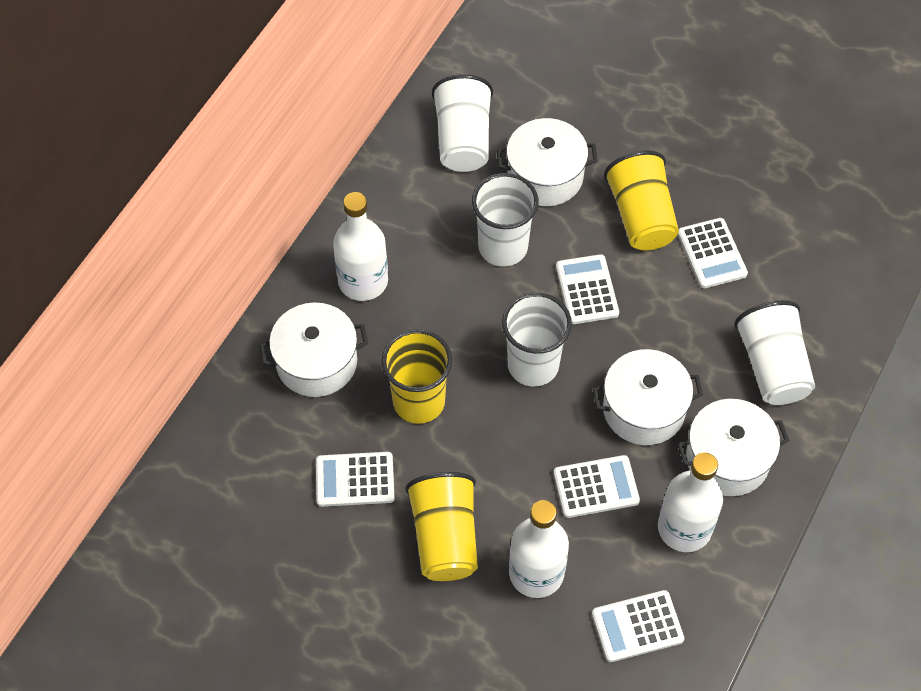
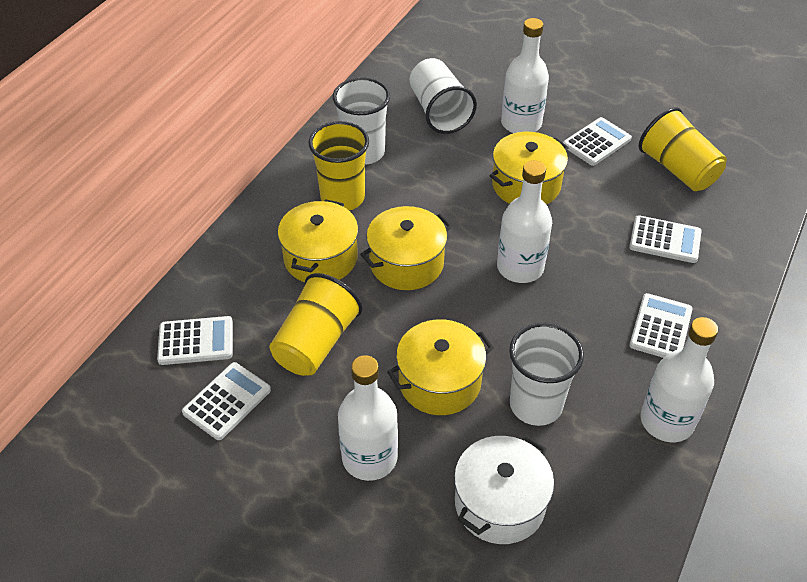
white bottle: [333,192,388,301] [509,500,569,598] [658,453,723,552] = 3 -> [338,355,398,481] [497,160,552,283] [501,18,549,133] [640,317,718,442] = 4
white cup: [432,74,493,172] [472,173,539,267] [502,292,572,387] [734,300,815,405] = 4 -> [333,77,390,165] [410,58,477,134] [509,323,584,426] = 3
white pot: [259,303,368,397] [497,118,598,206] [593,349,703,445] [677,399,790,496] = 4 -> [454,435,554,544] = 1
yellow pot: none = 0 -> [278,199,358,282] [360,206,452,290] [387,319,494,415] [489,132,569,205] = 4

